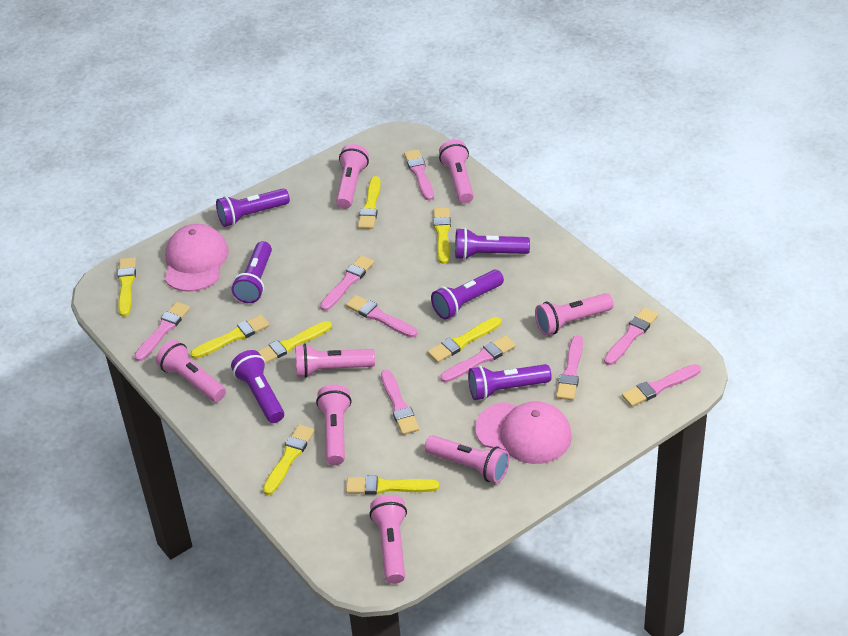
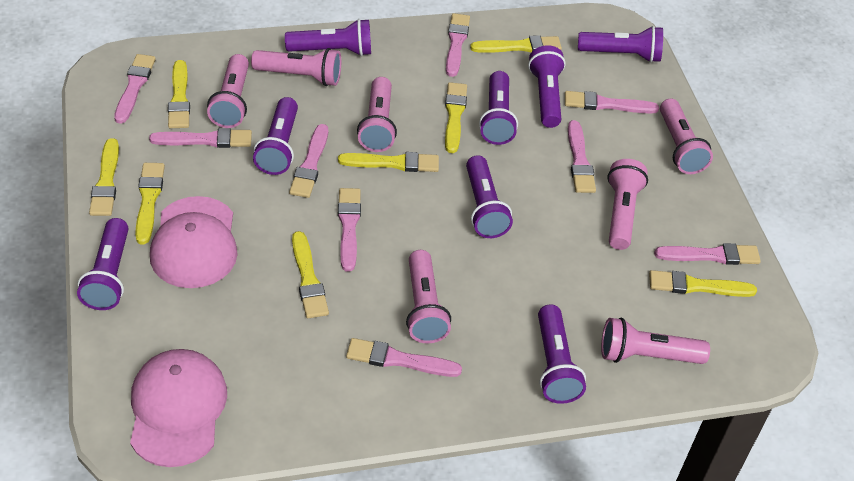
pink flashlight: [156,340,226,402] [295,344,375,378] [316,384,352,465] [336,144,369,209] [369,495,407,584] [425,435,509,483] [439,140,474,204] [535,293,614,335] = 8 -> [207,54,249,128] [251,48,341,86] [357,77,397,152] [406,250,451,343] [601,318,710,364] [607,159,648,250] [660,99,713,174] = 7
purple flashlight: [216,188,290,227] [231,350,284,423] [232,241,272,303] [431,270,504,319] [455,228,530,260] [468,364,552,400] = 6 -> [77,218,129,310] [253,97,298,175] [285,19,371,56] [466,155,513,238] [479,71,518,145] [528,45,566,128] [538,304,586,404] [578,26,663,63] = 8

